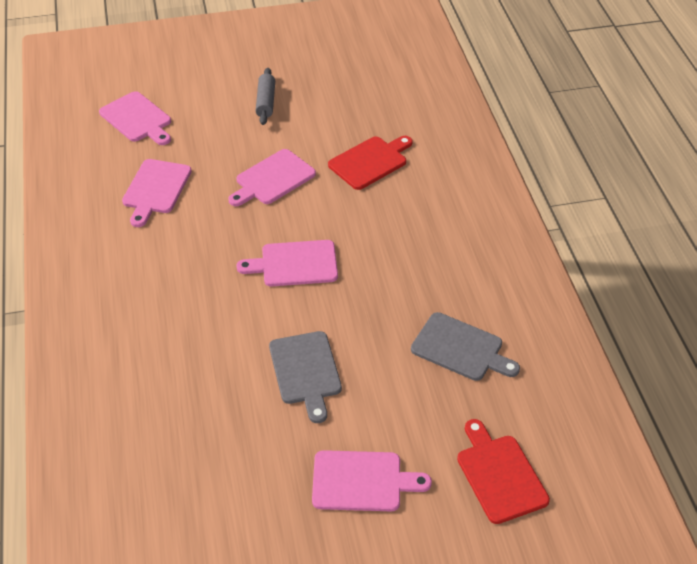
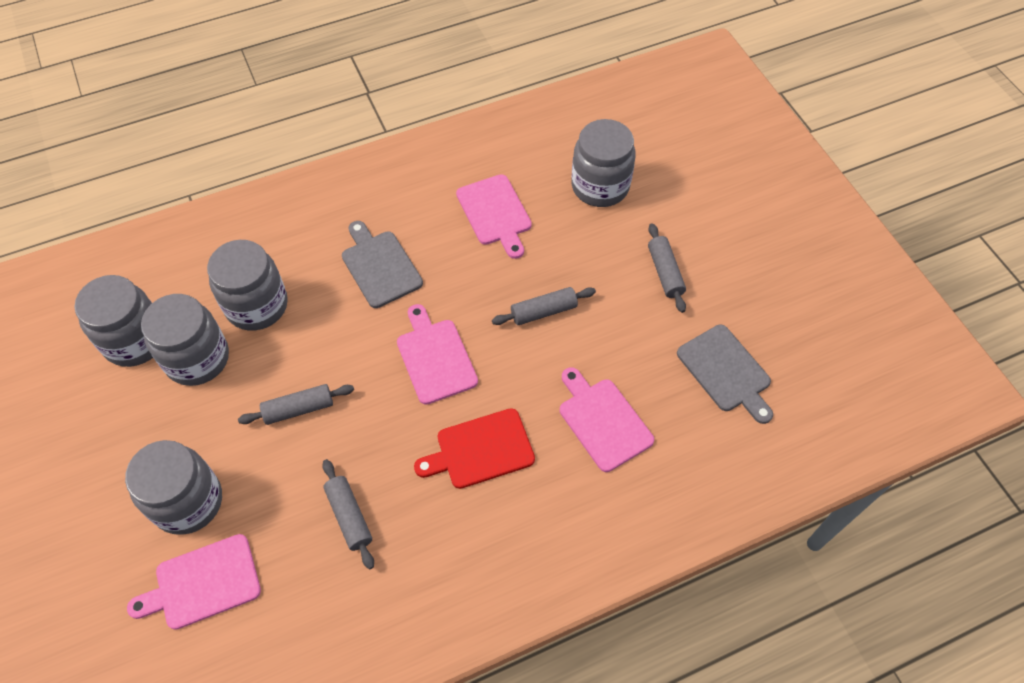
grey jar: none = 0 -> [74,275,153,367] [125,440,222,535] [141,294,229,386] [207,240,288,331] [571,119,636,207] = 5
grey rolling pin: [256,68,275,125] = 1 -> [238,384,354,425] [322,459,374,569] [492,287,596,325] [648,223,686,313] = 4
pink cutting board: [99,91,171,145] [122,159,191,227] [228,149,316,206] [236,240,338,286] [312,450,432,511] = 5 -> [127,534,261,630] [397,304,478,405] [456,174,532,259] [560,367,654,472] = 4
red cutting board: [328,136,413,190] [457,419,550,524] = 2 -> [414,408,535,489] = 1

